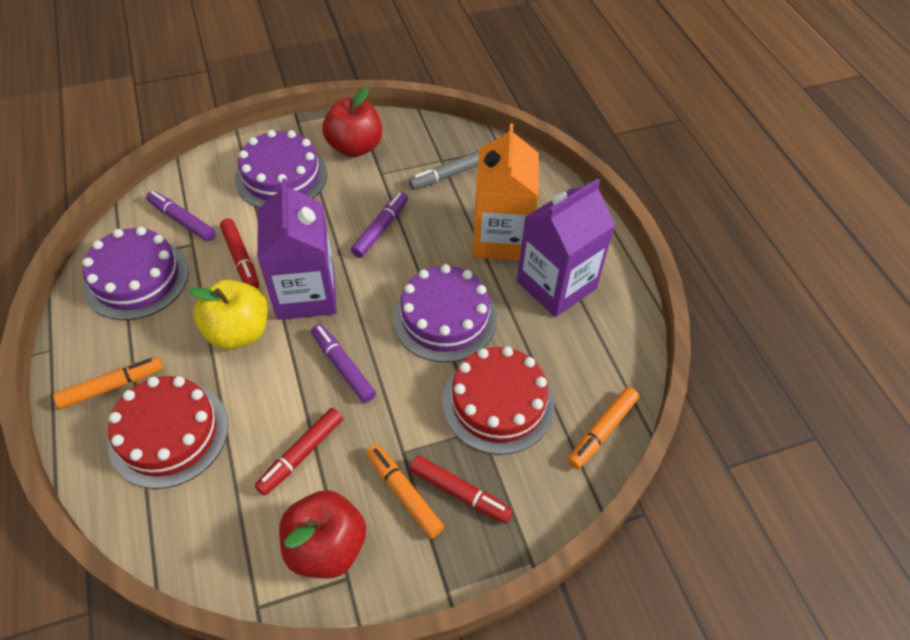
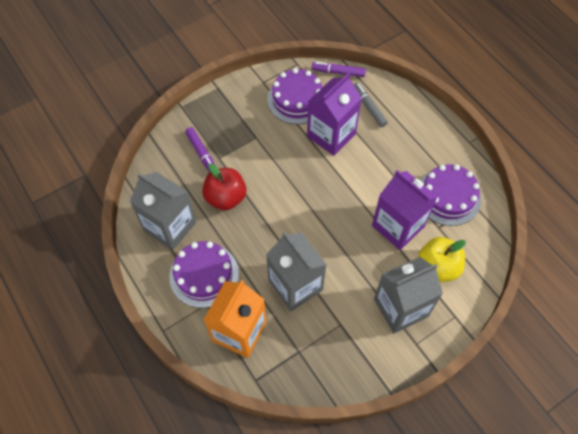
grey carton: none = 0 -> [130,172,196,250] [266,232,326,311] [374,257,443,333] = 3
orange marker: [53,357,163,409] [366,444,444,538] [567,387,639,469] = 3 -> none = 0
purple marker: [146,191,216,241] [311,324,376,403] [351,192,408,258] = 3 -> [185,127,215,172] [312,62,366,77] = 2
red apple: [279,490,366,579] [322,87,382,157] = 2 -> [202,164,246,210] = 1
red cake: [108,376,228,489] [442,346,555,455] = 2 -> none = 0
red marker: [220,219,259,289] [255,408,343,496] [410,455,513,524] = 3 -> none = 0

